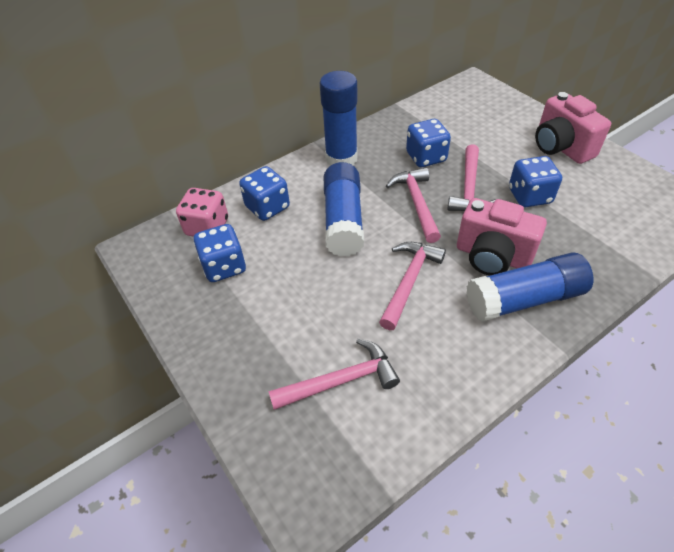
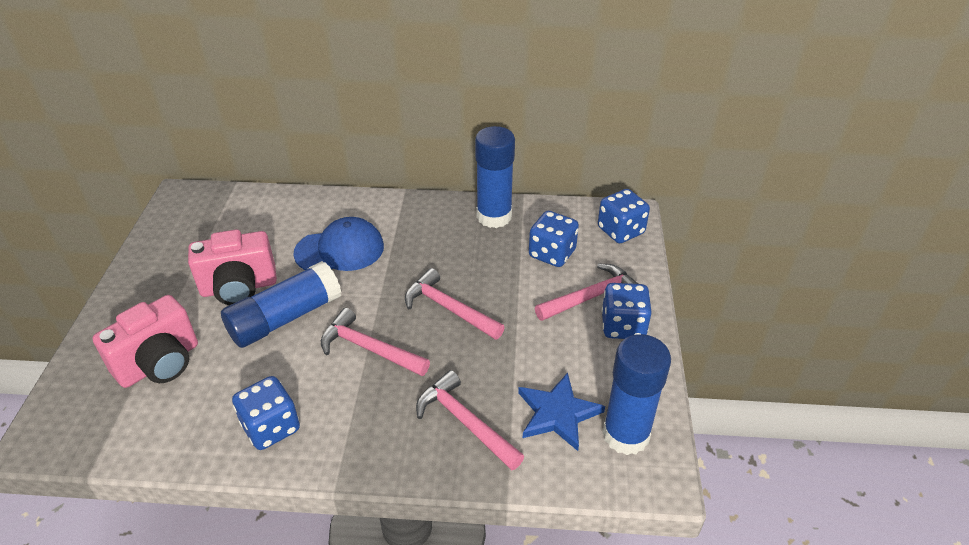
blue cap: none = 0 -> [294,217,384,271] = 1
blue star: none = 0 -> [518,373,605,451] = 1
pink dice: [176,188,228,237] = 1 -> none = 0

